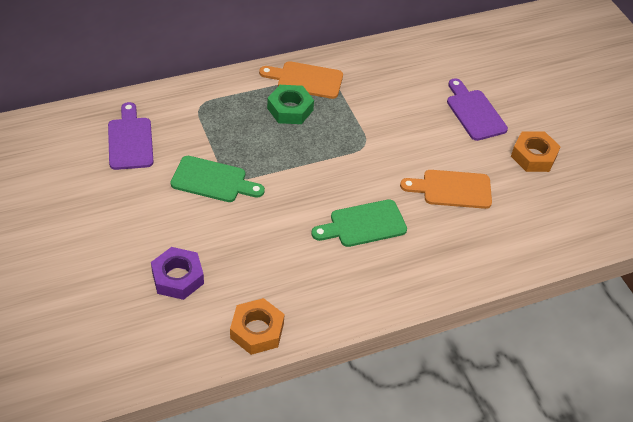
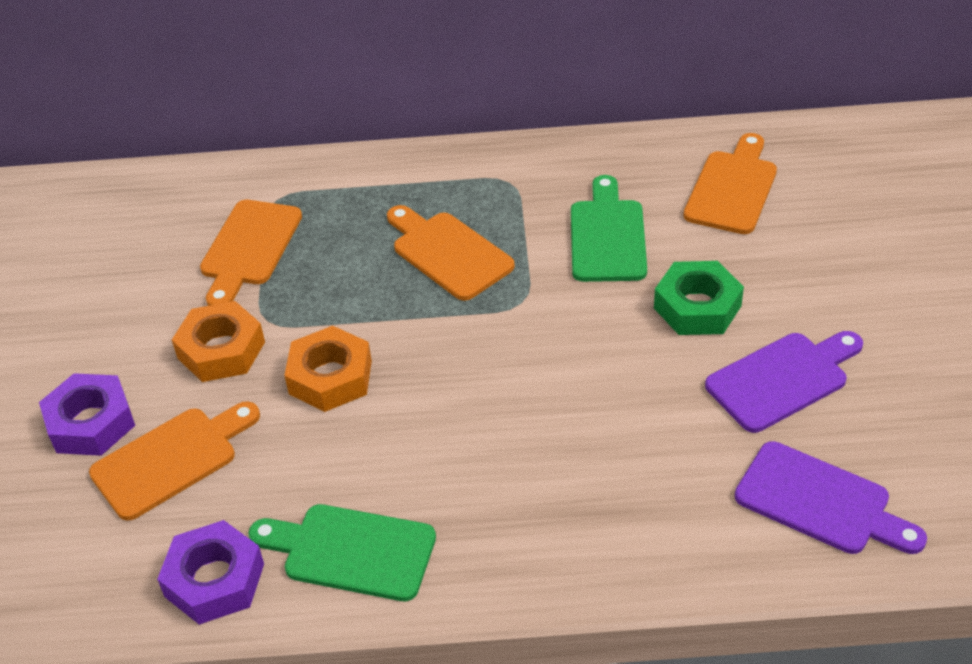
orange cutting board: [259,61,343,99] [400,170,492,209] = 2 -> [89,401,260,521] [200,200,302,306] [387,205,515,301] [683,133,777,234] = 4
purple nut: [151,247,204,300] = 1 -> [39,373,135,456] [157,520,264,625] = 2

